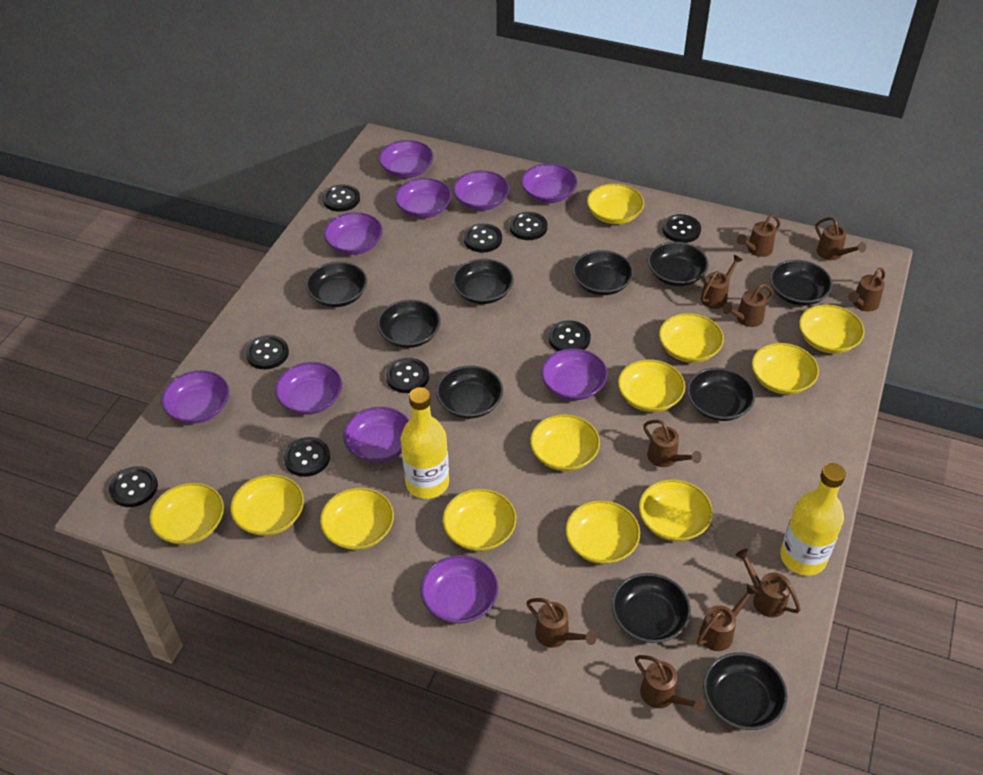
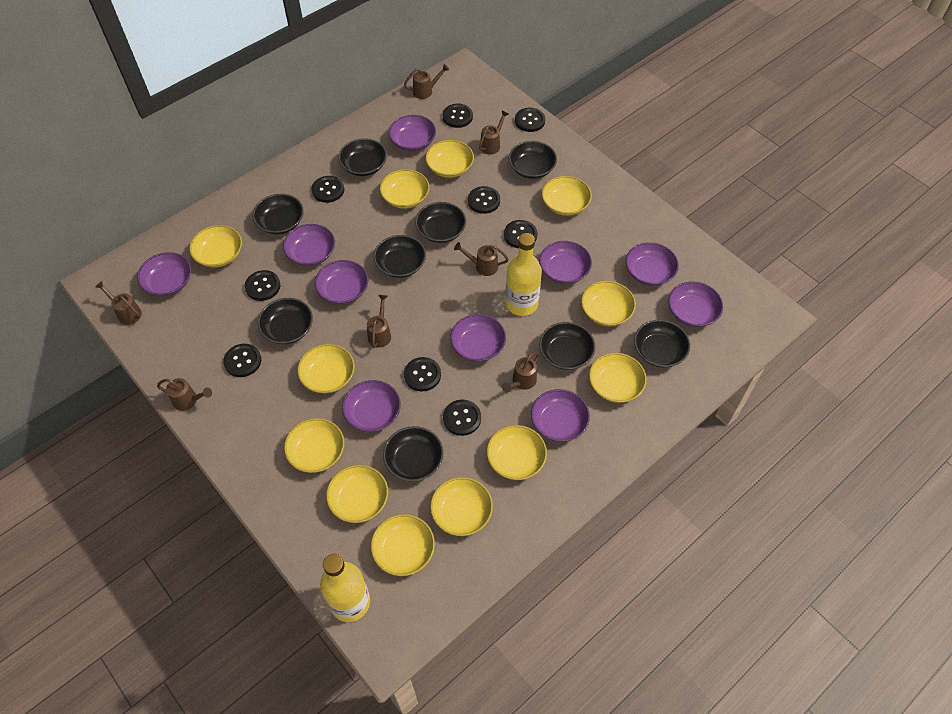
black bowl: [306,261,367,307] [377,299,441,348] [436,365,503,418] [452,258,514,304] [572,250,634,295] [612,573,691,643] [648,242,709,286] [687,368,755,421] [703,652,788,730] [770,260,833,306] = 10 -> [253,194,304,234] [257,298,313,344] [338,138,387,176] [374,235,426,278] [383,426,444,482] [415,202,466,243] [509,141,557,179] [539,322,595,370] [634,320,690,368] = 9
brown watering can: [526,598,597,648] [635,655,705,713] [643,420,702,467] [697,584,759,651] [701,255,743,309] [722,284,773,327] [736,549,801,617] [737,215,780,257] [815,217,866,260] [848,268,885,312] = 10 -> [95,281,142,325] [157,378,212,411] [367,295,391,348] [404,64,449,99] [454,242,509,276] [479,111,508,155] [502,352,540,393] = 7

